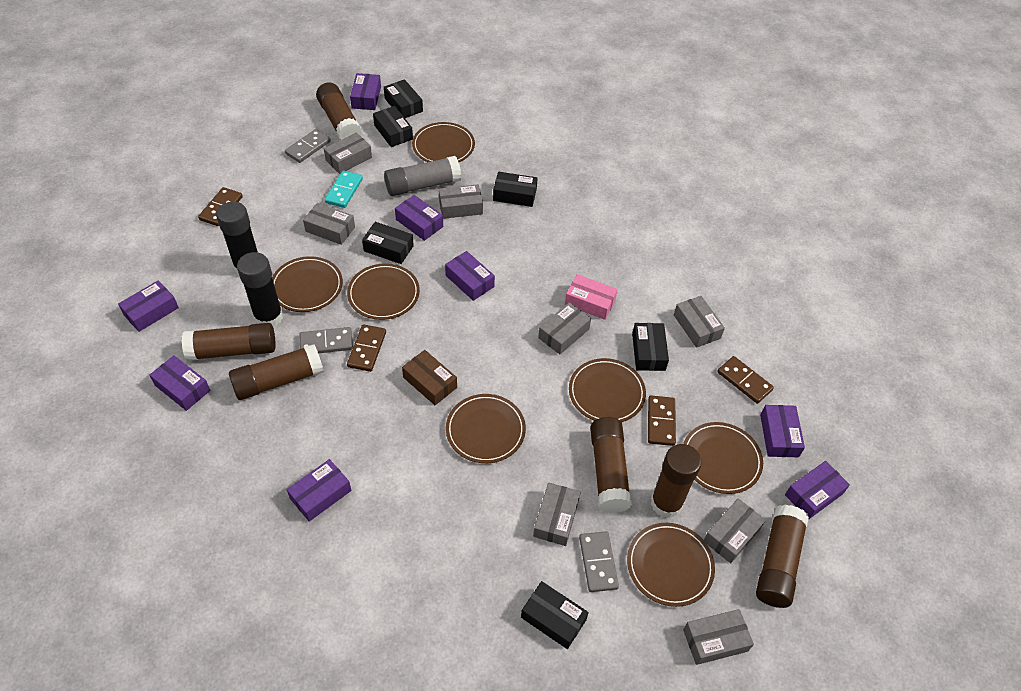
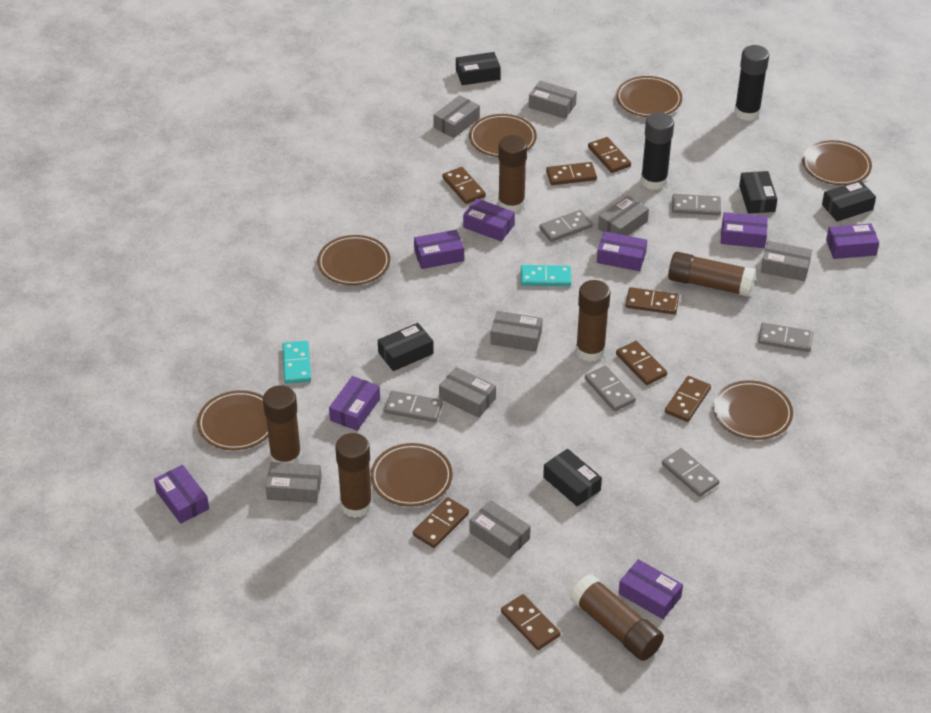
black box: [362,222,414,264] [373,106,413,147] [384,79,423,118] [493,172,538,207] [521,581,589,649] [632,323,669,371] = 6 -> [378,323,434,371] [456,52,501,85] [543,449,602,507] [739,171,777,214] [822,180,876,222] = 5
brown box: [402,350,457,405] = 1 -> none = 0
brown domino: [198,187,243,226] [347,324,386,372] [648,396,676,446] [717,356,774,404] = 4 -> [413,497,469,548] [442,167,486,204] [501,594,561,650] [546,162,597,185] [588,137,631,173] [616,341,667,385] [626,287,679,315] [665,376,711,422] = 8
grey domino: [285,129,331,163] [299,327,353,353] [579,531,619,592] = 3 -> [384,391,443,422] [539,210,593,242] [585,366,636,411] [662,448,719,497] [672,194,721,216] [758,323,813,352] = 6
grey glue stick: [384,156,461,196] = 1 -> none = 0
pink box: [565,274,618,320] = 1 -> none = 0
turquoise domino: [325,170,363,208] = 1 -> [282,341,311,384] [521,265,571,286] = 2

